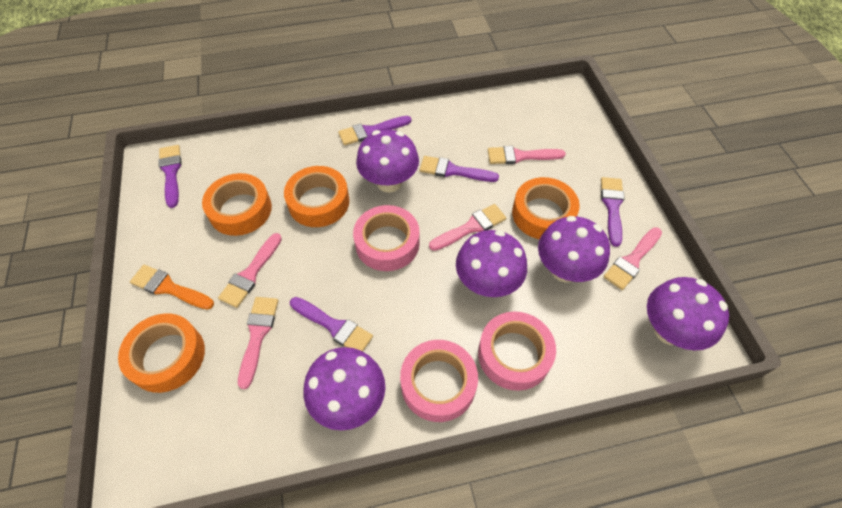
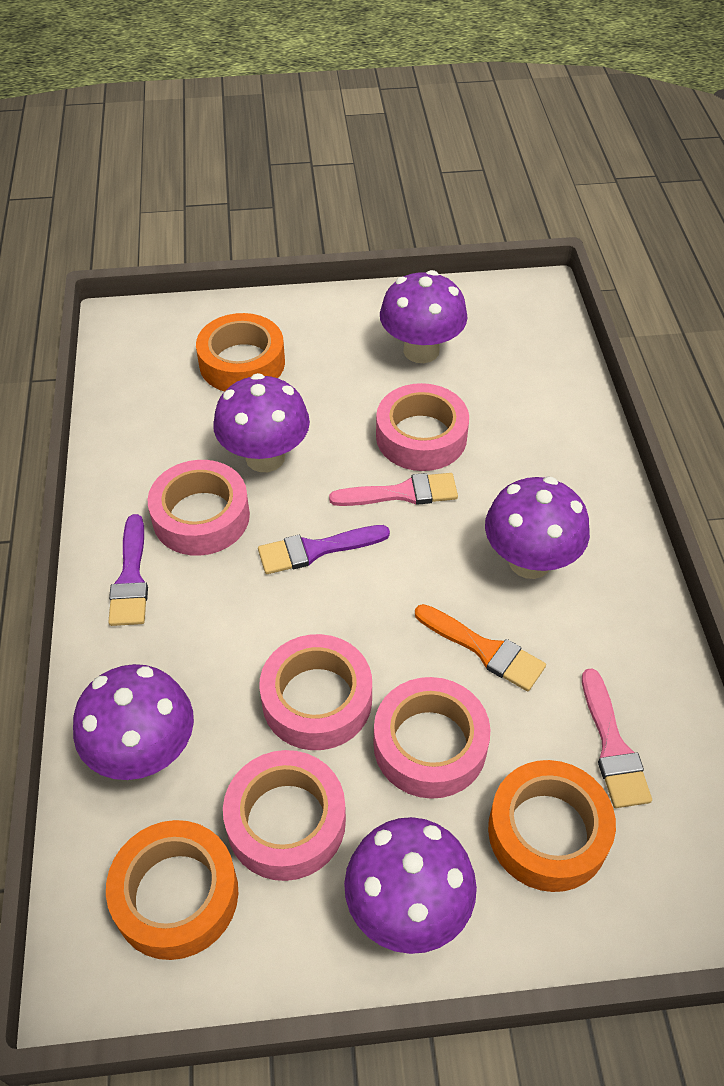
orange tape: [118,314,205,393] [202,173,272,236] [284,166,350,227] [512,177,580,239] = 4 -> [106,820,238,960] [196,313,285,391] [488,760,616,892] = 3
pink brush: [218,233,282,308] [238,297,278,389] [429,204,506,251] [488,146,566,164] [603,227,662,290] = 5 -> [329,473,458,506] [582,668,652,808] = 2
pink tape: [353,205,420,271] [400,340,478,422] [478,312,556,391] = 3 -> [147,460,250,556] [223,750,346,881] [259,634,372,750] [374,677,491,799] [376,383,469,471] = 5
purple brush: [158,145,182,208] [290,297,373,351] [338,116,411,146] [420,156,499,182] [601,177,625,247] = 5 -> [108,514,148,626] [258,525,390,574] = 2

